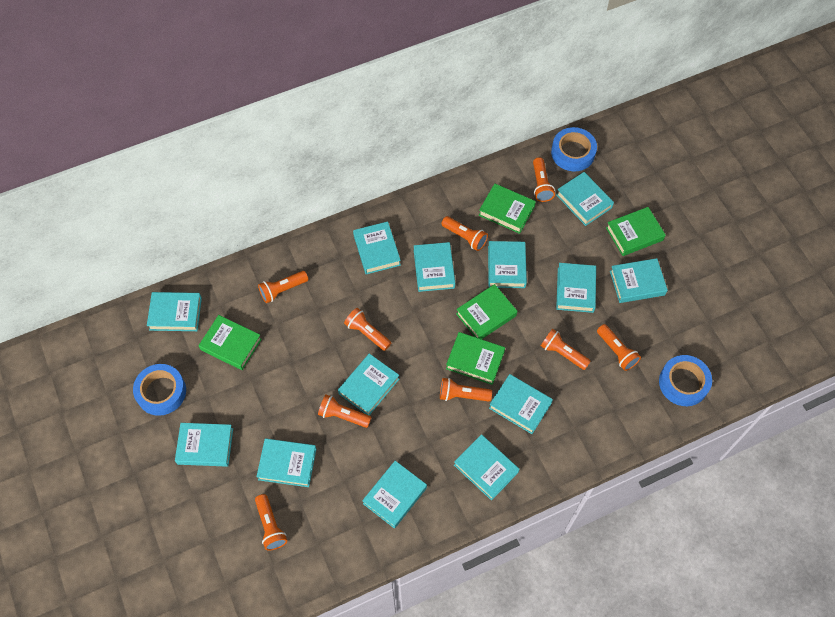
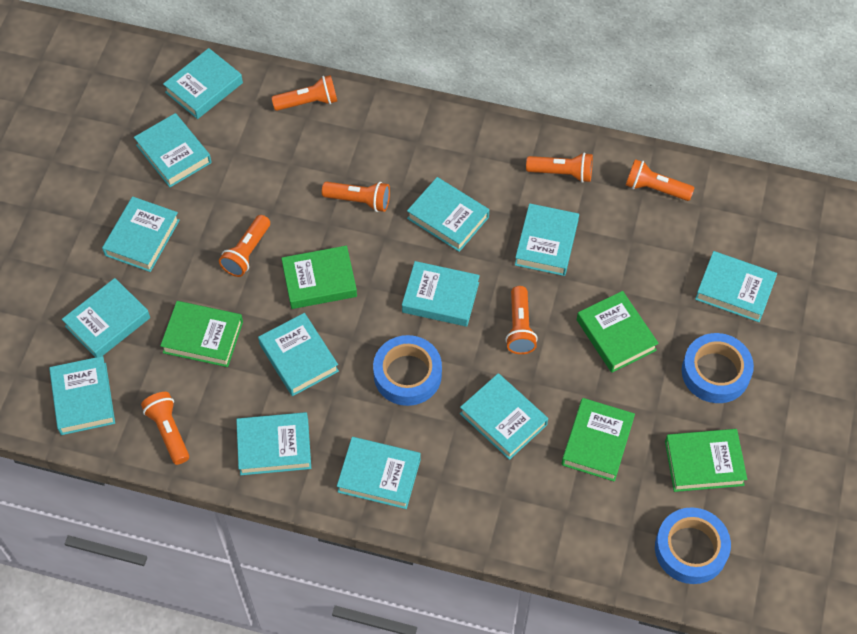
orange flashlight: [255,494,287,550] [258,271,308,303] [318,395,372,428] [344,308,391,351] [440,378,492,402] [441,216,488,251] [533,157,555,202] [541,329,591,370] [597,324,641,371] = 9 -> [141,392,189,465] [219,215,270,277] [271,75,337,111] [322,182,390,212] [505,286,538,354] [526,152,593,183] [626,159,694,201] = 7

